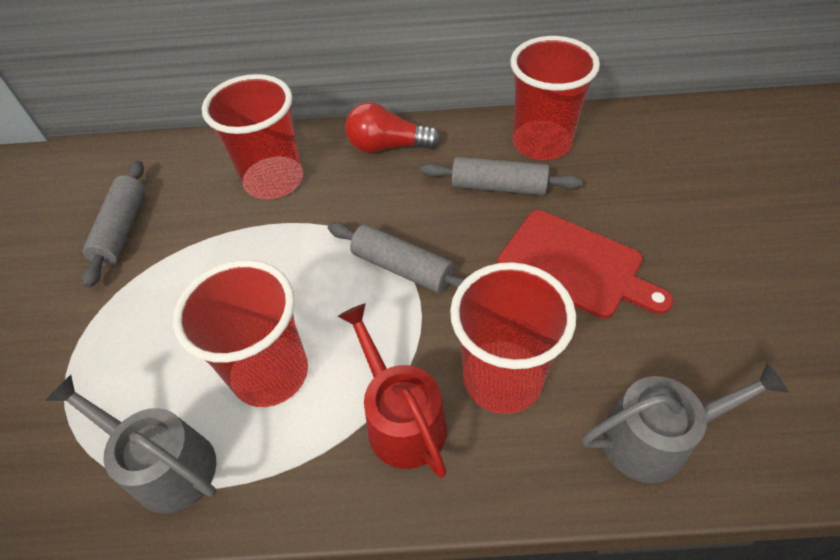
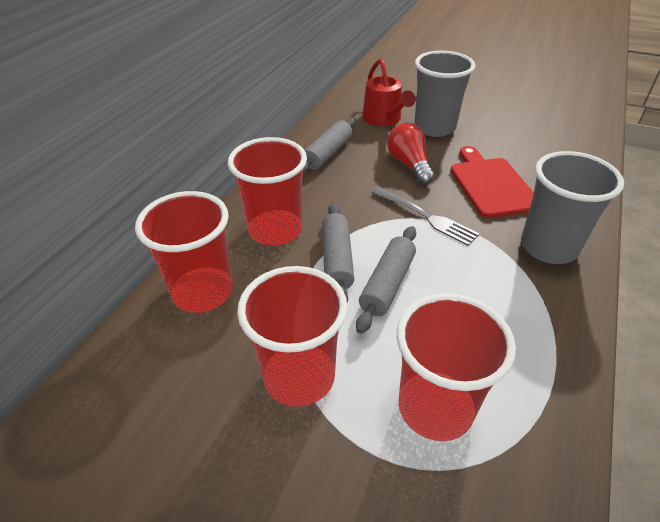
grey cup: none = 0 -> [414,51,475,137] [521,151,624,264] = 2
grey fork: none = 0 -> [372,187,479,246] = 1
grey watering can: [45,375,217,514] [582,362,789,483] = 2 -> none = 0

